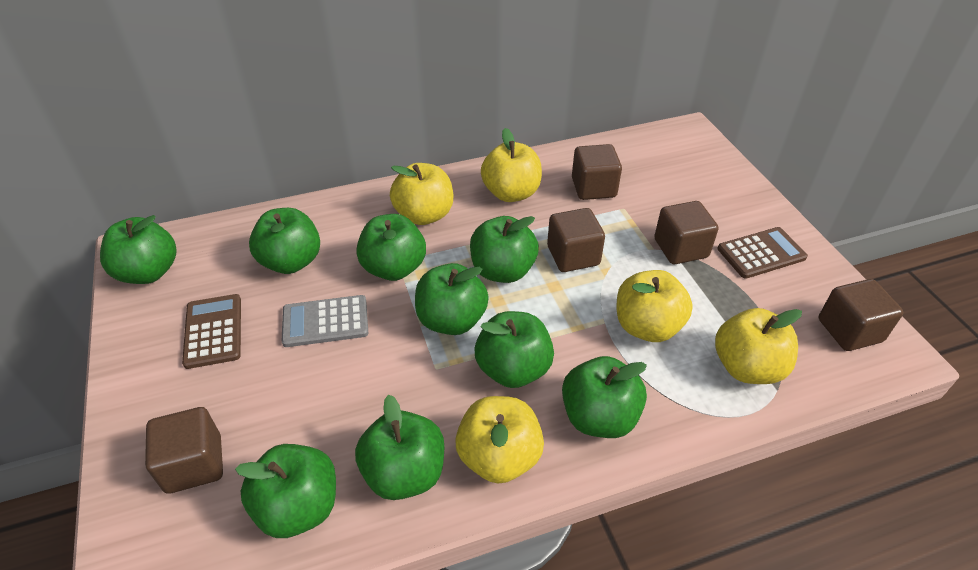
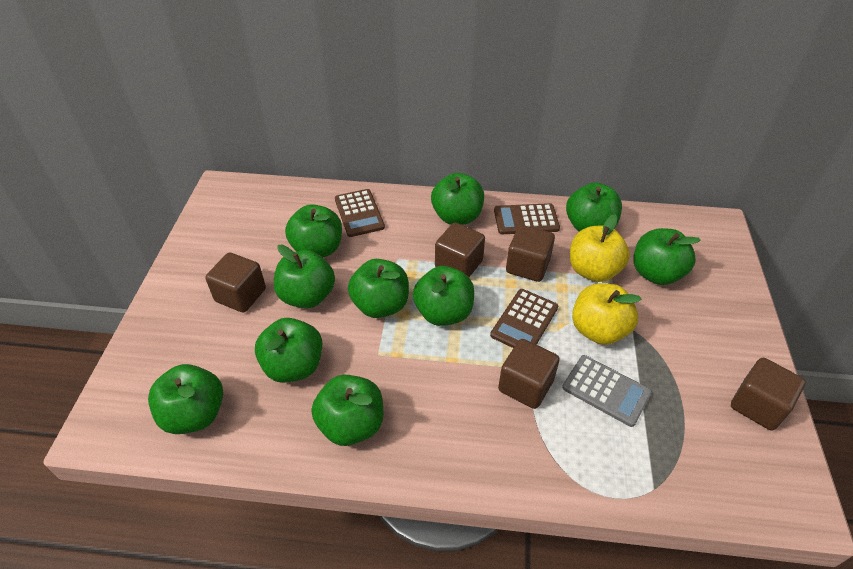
brown calculator: [182,294,241,369] [718,227,808,279] = 2 -> [335,189,385,237] [490,289,558,348] [494,203,560,234] = 3
green apple: [100,215,177,284] [235,444,336,538] [249,208,320,274] [355,395,444,500] [356,214,426,281] [415,263,489,335] [470,216,539,283] [475,311,554,388] [562,356,647,438] = 9 -> [148,364,223,434] [255,318,322,383] [274,244,335,308] [285,204,342,257] [311,375,383,446] [348,259,409,318] [413,266,474,326] [431,173,484,225] [566,183,622,232] [633,228,701,285] = 10
yellow apple: [390,163,453,225] [455,396,544,484] [481,128,542,202] [617,270,693,342] [715,308,802,384] = 5 -> [570,214,630,282] [572,283,641,345] = 2

